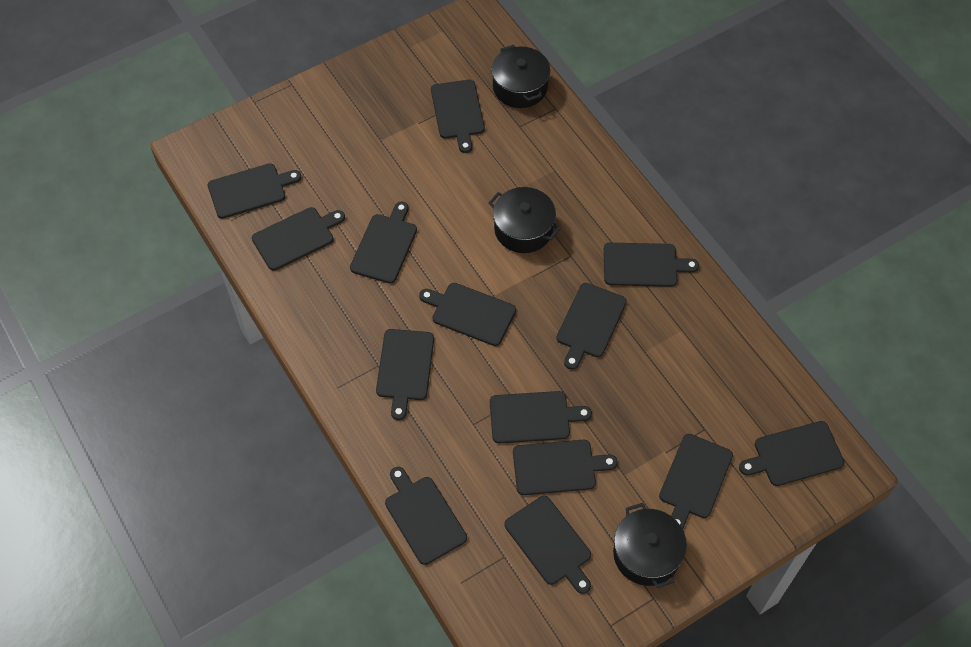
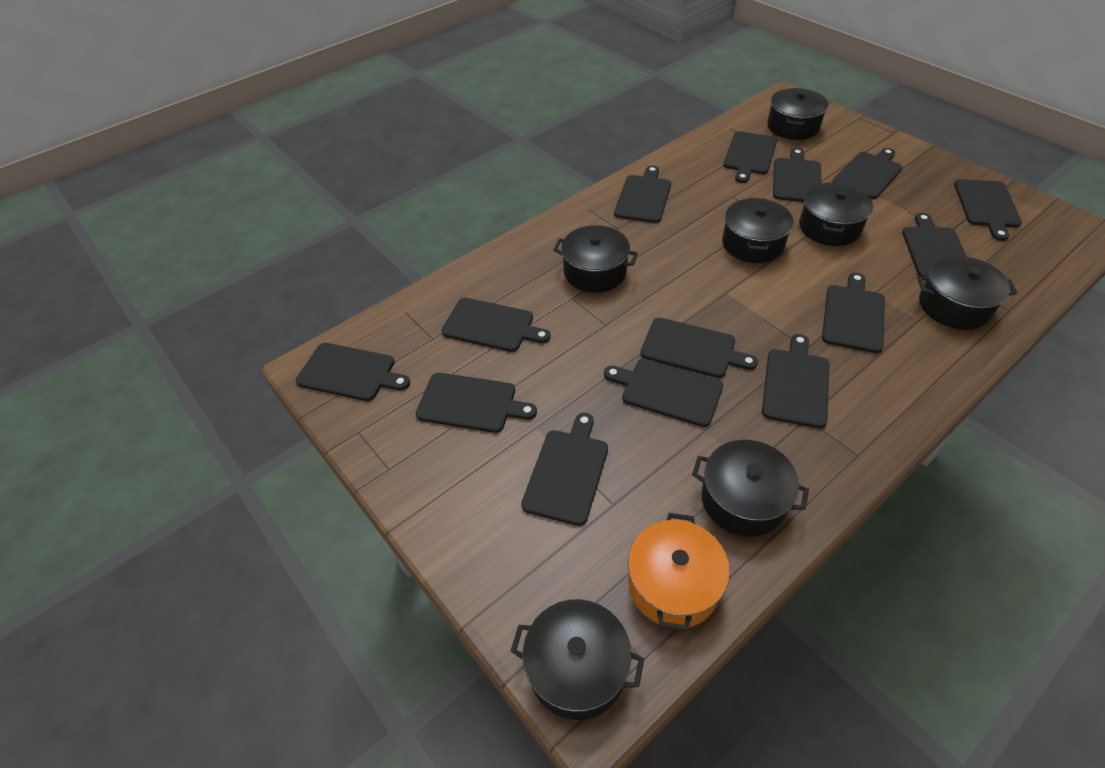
black pot: [489,187,560,253] [491,45,550,108] [613,503,687,588] = 3 -> [511,599,644,720] [553,225,638,293] [692,440,809,537] [722,198,793,263] [767,88,828,140] [799,182,873,246] [917,256,1017,330] = 7
orange pot: none = 0 -> [628,513,730,631] = 1

